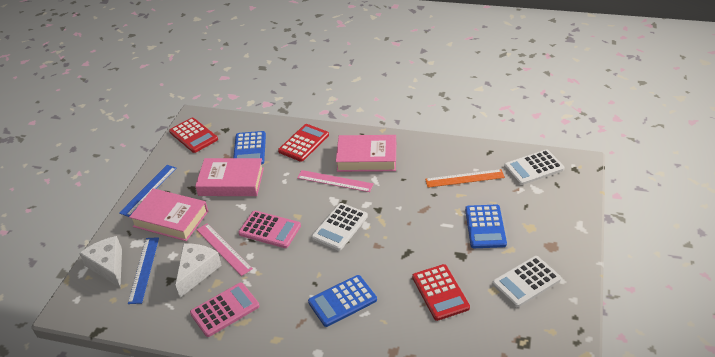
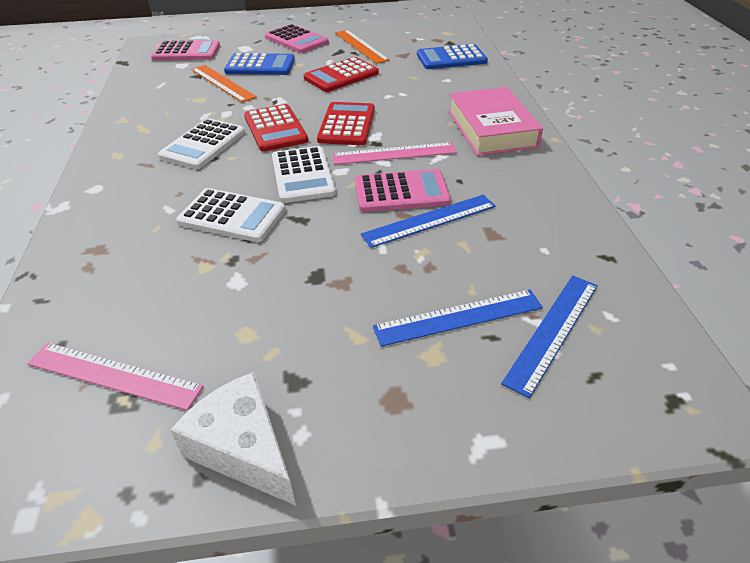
blue calculator: [233,131,266,165] [308,275,377,327] [465,204,507,248] = 3 -> [224,53,295,75] [417,44,488,69] = 2
blue ruler: [119,165,176,217] [128,237,159,304] = 2 -> [361,195,496,248] [373,289,543,347] [501,276,598,398] = 3
orange ruler: [425,169,505,188] = 1 -> [191,65,257,103] [335,30,390,64] = 2
pink book: [129,188,208,241] [195,158,264,196] [336,135,396,172] = 3 -> [448,87,543,156] = 1
pink calculator: [190,282,260,337] [238,211,301,248] = 2 -> [151,40,220,60] [265,24,329,53] [355,169,451,212] = 3
white cheese: [79,236,122,287] [175,244,222,298] = 2 -> [170,372,296,506] = 1

